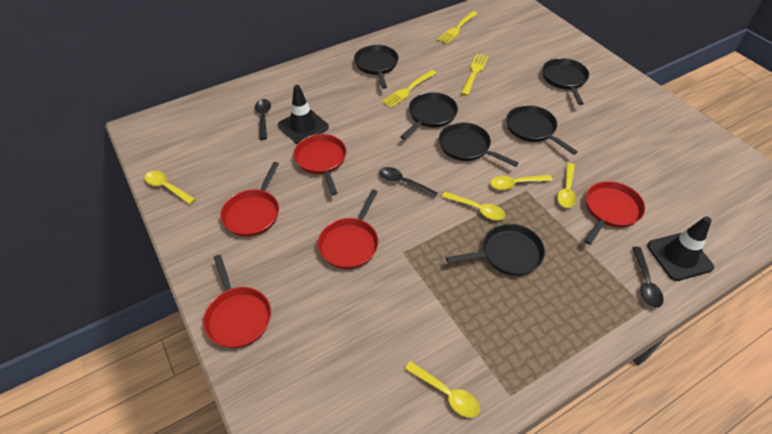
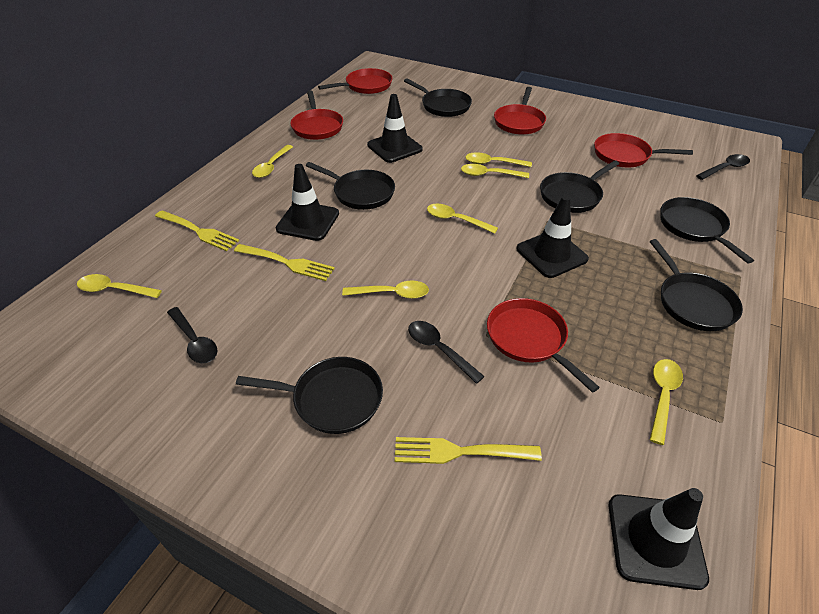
black traffic cone: [278,85,329,144] [647,216,714,281] = 2 -> [276,164,339,241] [367,94,423,163] [516,195,589,278] [609,488,709,590] = 4
yellow spoon: [145,171,195,204] [405,361,480,418] [442,192,505,220] [490,175,552,190] [557,163,576,208] = 5 -> [77,274,162,298] [252,145,293,178] [342,281,429,299] [427,204,498,234] [461,164,529,178] [466,152,532,167] [650,359,683,445] = 7

